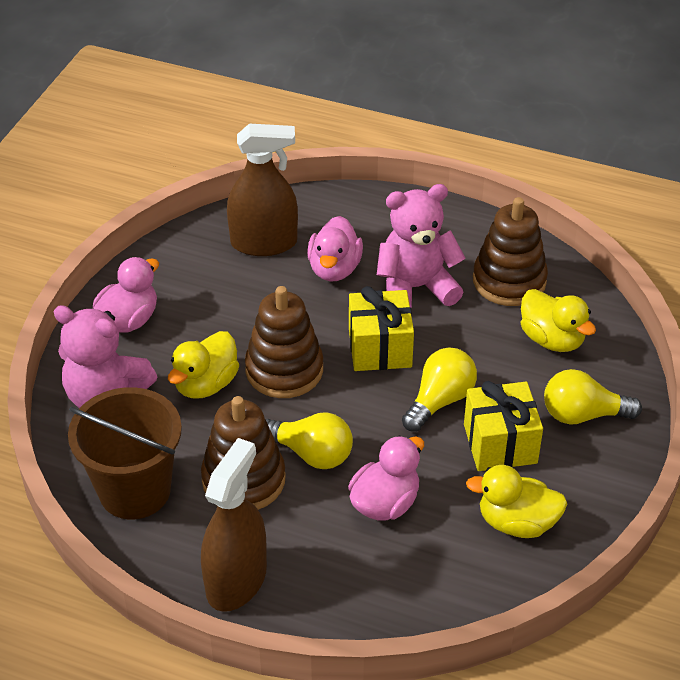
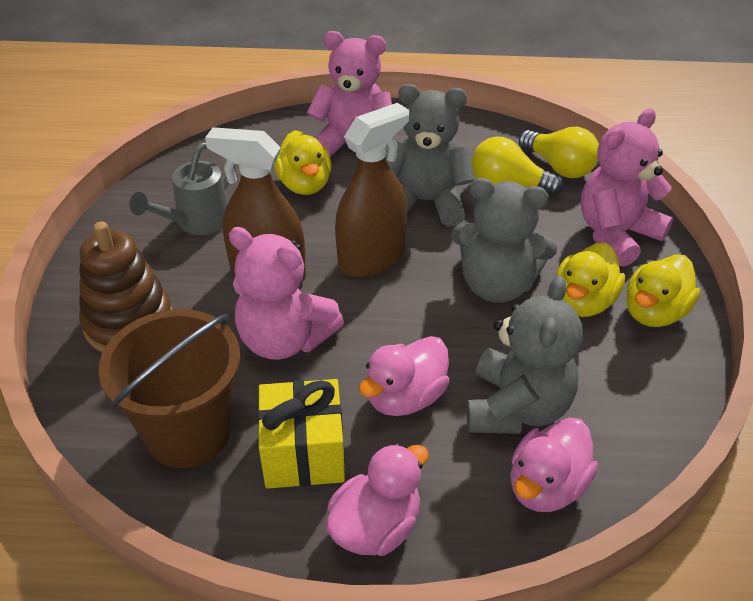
brown stacking toy: [201,396,286,510] [245,286,323,398] [473,197,548,306] = 3 -> [79,221,173,352] = 1
grey teddy bear: none = 0 -> [385,84,475,226] [452,178,558,303] [467,275,583,434] = 3
grey watering can: none = 0 -> [130,142,236,235] = 1
pink teddy bear: [54,305,157,408] [377,184,466,308] = 2 -> [229,227,344,360] [307,31,392,157] [581,109,673,267] = 3
yellow gift: [349,286,414,371] [464,381,543,471] = 2 -> [258,379,345,489] = 1
yellow light bulb: [265,412,353,469] [402,348,477,432] [544,369,642,425] = 3 -> [472,137,564,195] [519,127,599,178] = 2

